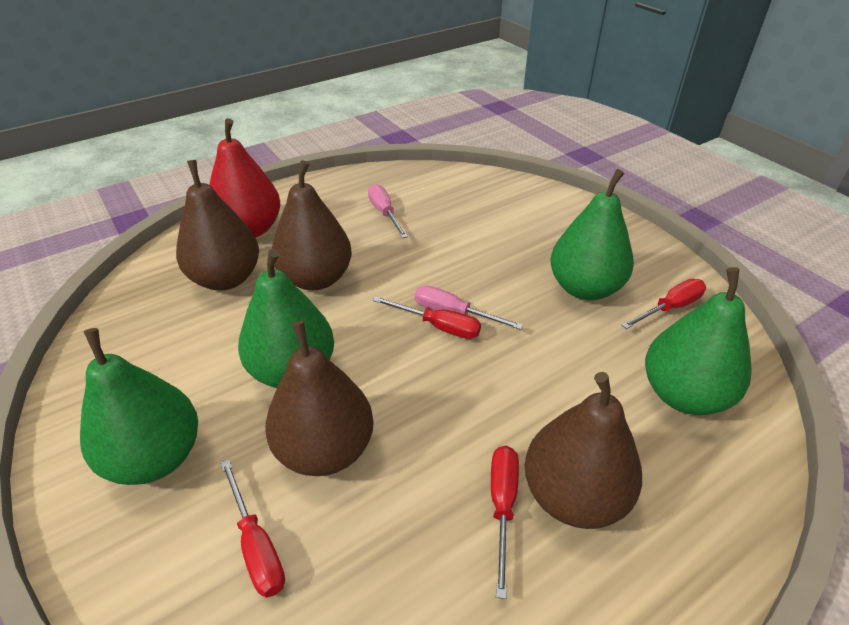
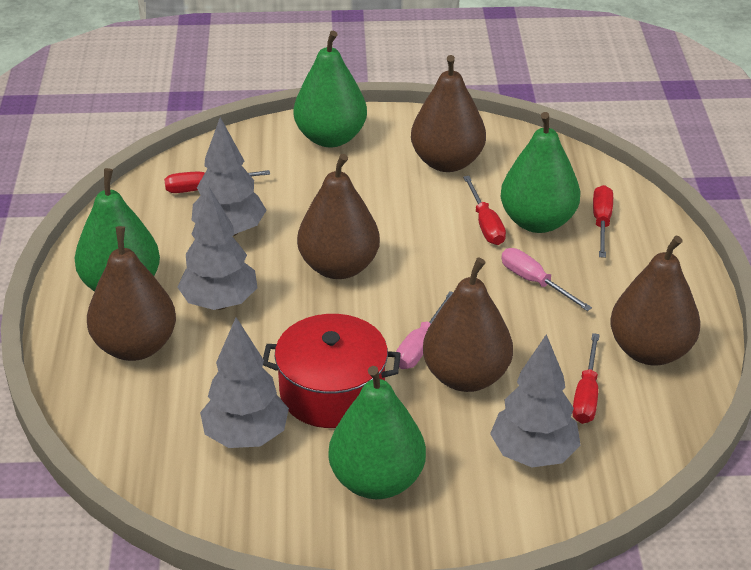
brown pear: [176,160,259,290] [265,321,373,476] [272,160,352,290] [525,372,642,529] = 4 -> [87,226,176,361] [297,154,380,279] [411,55,486,172] [423,257,513,392] [610,236,701,365] = 5
grey tree: none = 0 -> [177,187,257,310] [192,117,266,236] [200,317,289,448] [490,334,581,467] = 4
red pear: [209,118,280,238] = 1 -> none = 0
red pot: none = 0 -> [263,314,401,428] = 1

